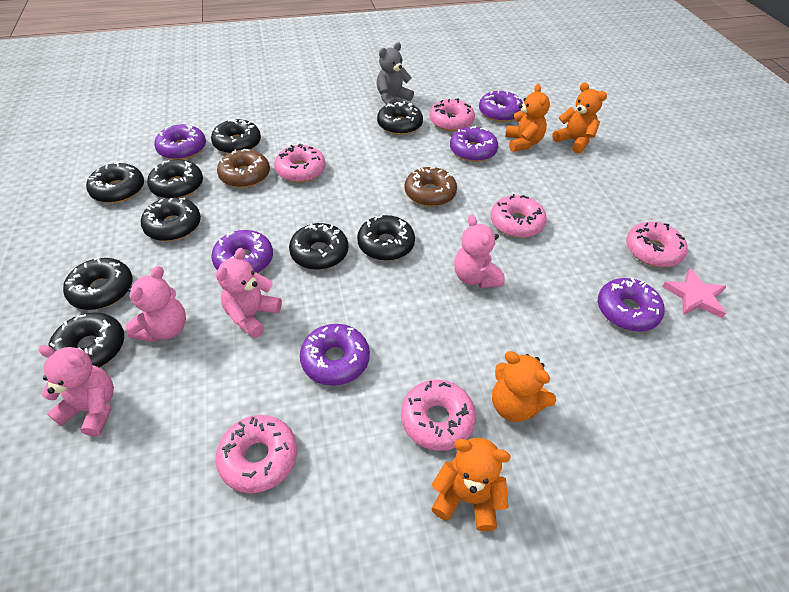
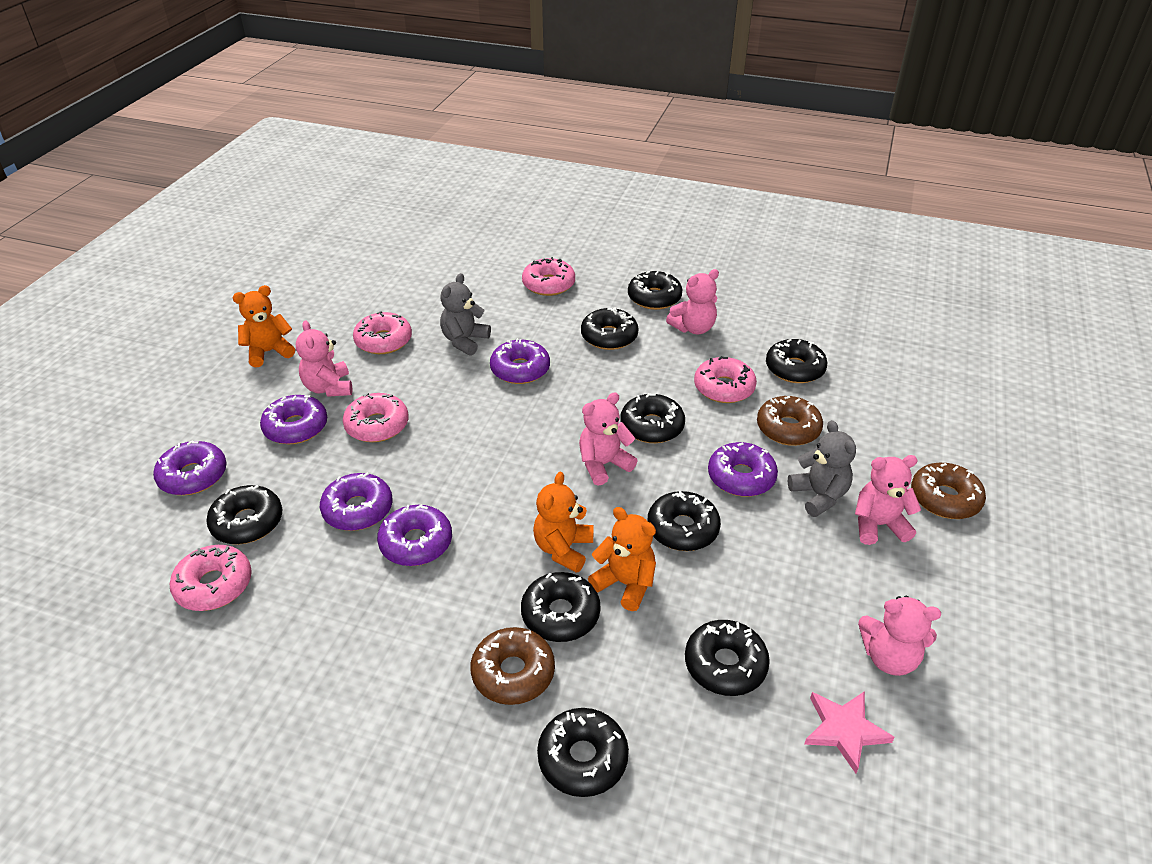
brown donut: [217,149,270,188] [405,167,457,207] = 2 -> [471,627,555,705] [757,396,823,446] [911,463,986,519] = 3
grey teddy bear: [376,42,414,105] = 1 -> [440,273,491,356] [788,420,856,517] = 2
orange teddy bear: [431,438,511,531] [492,351,556,422] [505,84,550,152] [552,83,607,153] = 4 -> [232,285,295,368] [533,472,594,573] [588,507,656,611] = 3
pink donut: [215,415,297,494] [274,144,326,183] [401,379,476,451] [429,98,475,131] [490,194,547,238] [626,222,688,267] = 6 -> [170,545,252,611] [343,393,409,442] [353,311,412,354] [522,257,575,296] [694,356,757,403] = 5
pink teddy bear: [39,345,114,436] [125,266,186,342] [216,248,282,338] [454,215,505,288] = 4 -> [296,320,352,397] [579,392,637,486] [666,269,719,334] [855,455,921,545] [858,596,941,676] = 5

